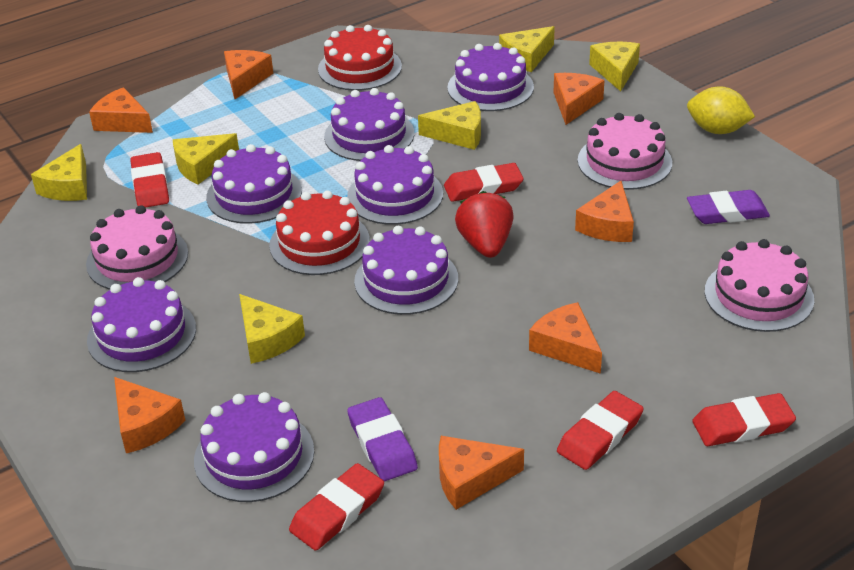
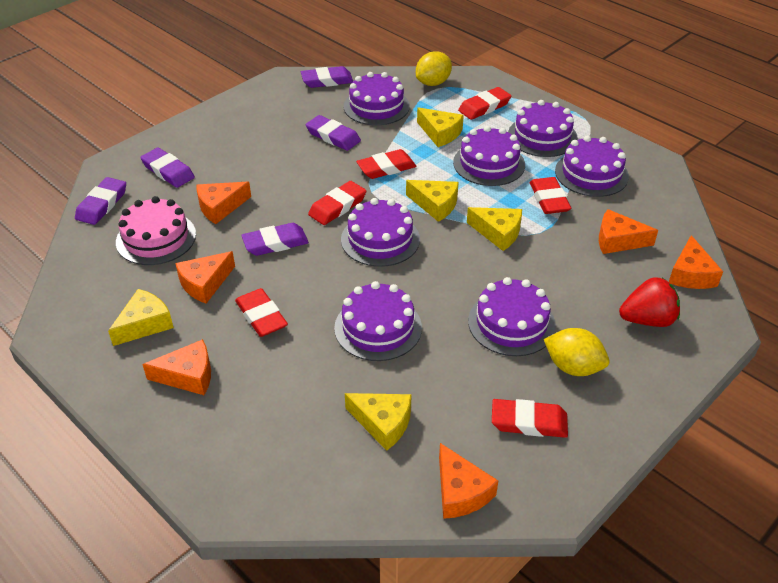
orange cheese: [89,87,153,133] [114,377,185,453] [224,50,273,100] [439,436,524,510] [529,302,602,374] [553,73,605,125] [575,181,634,242] = 7 -> [142,339,211,395] [175,251,235,303] [196,182,251,224] [439,443,498,519] [599,209,658,254] [669,235,723,289] = 6
pink cake: [86,205,188,290] [578,113,672,190] [705,239,814,332] = 3 -> [116,196,196,265] = 1
purple eraser: [347,397,418,481] [687,190,770,224] = 2 -> [75,177,126,225] [140,148,195,188] [241,223,309,256] [301,66,353,88] [306,115,361,151] = 5
red cake: [269,190,370,275] [318,25,402,90] = 2 -> none = 0
red eraser: [130,152,169,208] [289,463,384,551] [444,163,524,202] [557,391,644,470] [692,393,796,446] = 5 -> [235,288,288,337] [308,181,366,225] [356,149,417,179] [458,87,511,120] [492,399,568,438] [530,177,571,214] = 6
yellow cheese: [31,144,87,201] [173,133,239,185] [239,294,305,364] [418,101,481,150] [499,26,555,72] [589,42,640,91] = 6 -> [108,289,174,346] [345,393,412,451] [406,180,459,222] [417,108,464,147] [467,207,522,251] = 5
yellow lemon: [687,86,755,134] = 1 -> [416,51,452,86] [544,328,609,376] = 2

